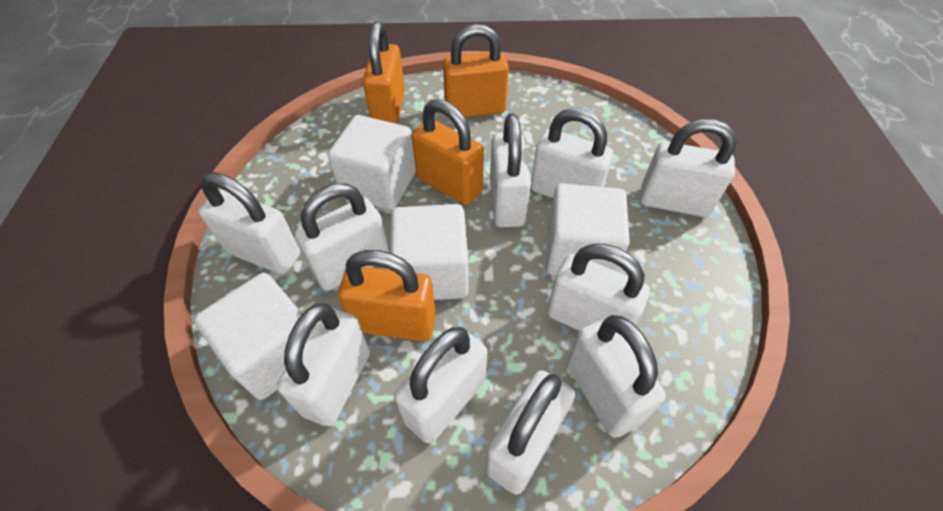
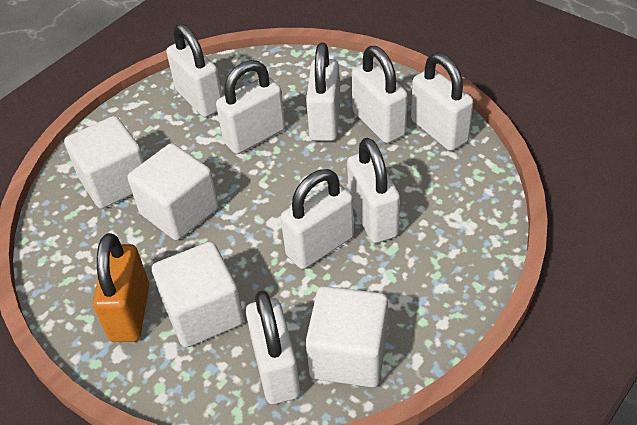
orange padlock: [338,250,436,341] [363,21,405,124] [412,99,484,205] [443,24,509,117] = 4 -> [93,233,149,342] = 1
white padlock: [199,172,300,274] [277,303,370,426] [295,184,390,291] [394,327,487,443] [485,370,575,495] [490,114,531,227] [531,108,613,198] [547,244,650,331] [567,315,666,438] [640,119,737,217] = 10 -> [166,24,223,118] [216,60,285,154] [246,291,300,404] [281,169,354,269] [306,43,341,141] [347,138,400,243] [351,46,408,143] [411,53,473,151] = 8

